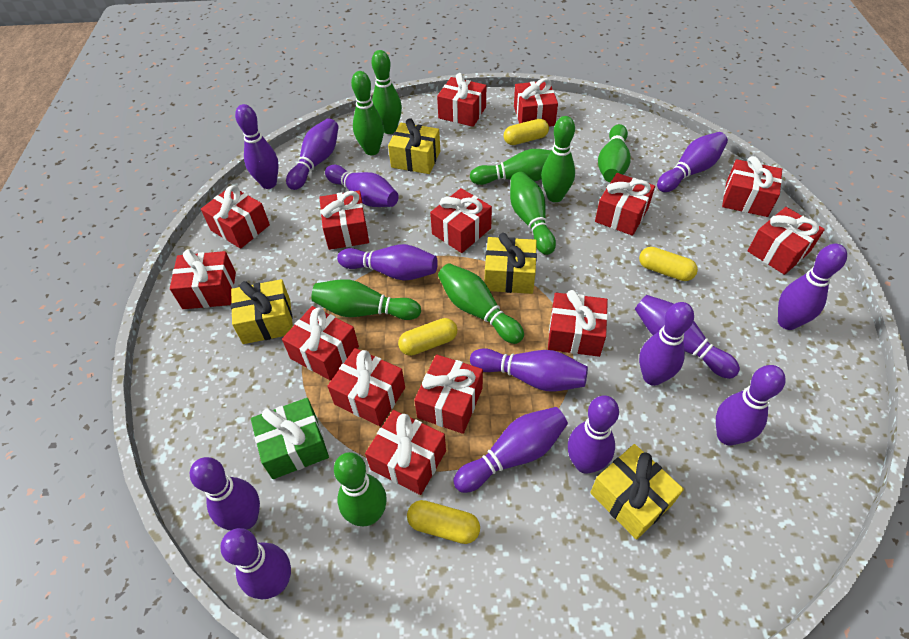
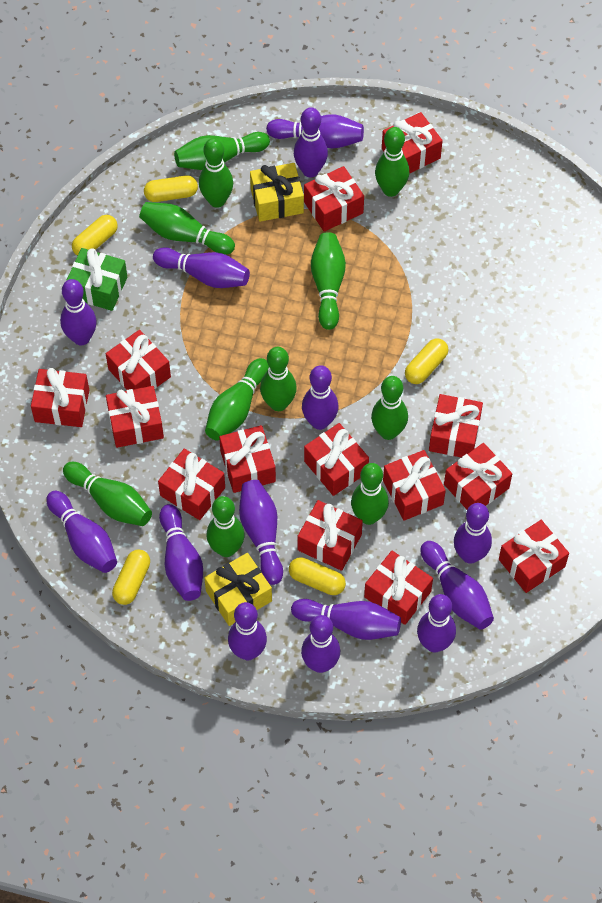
green bowling pin: [311,279,421,320] [334,452,387,526] [351,71,384,155] [372,50,402,134] [438,263,524,344] [470,149,551,185] [510,172,556,255] [541,116,575,202] [598,124,631,182] = 9 -> [63,462,152,526] [139,202,235,255] [174,132,270,170] [199,138,233,208] [205,358,269,441] [207,496,244,557] [260,347,297,411] [311,232,346,330] [351,463,389,525] [371,376,408,440] [375,127,409,197] = 11
yellow capsule: [398,318,457,356] [407,500,480,544] [504,119,549,145] [639,247,698,281] = 4 -> [72,215,117,256] [112,549,150,605] [144,175,198,202] [289,557,346,595] [405,338,448,384] = 5
yellow gift: [231,279,293,344] [388,118,440,174] [485,233,537,294] [590,444,684,540] = 4 -> [204,553,272,626] [250,163,304,222] = 2

